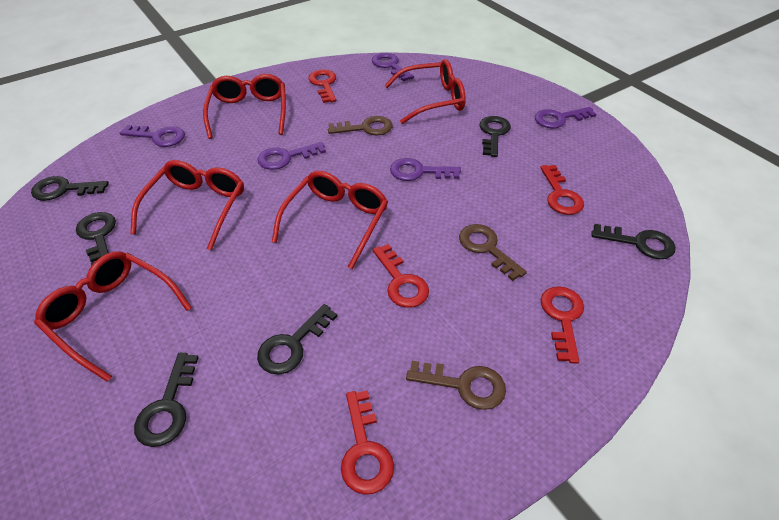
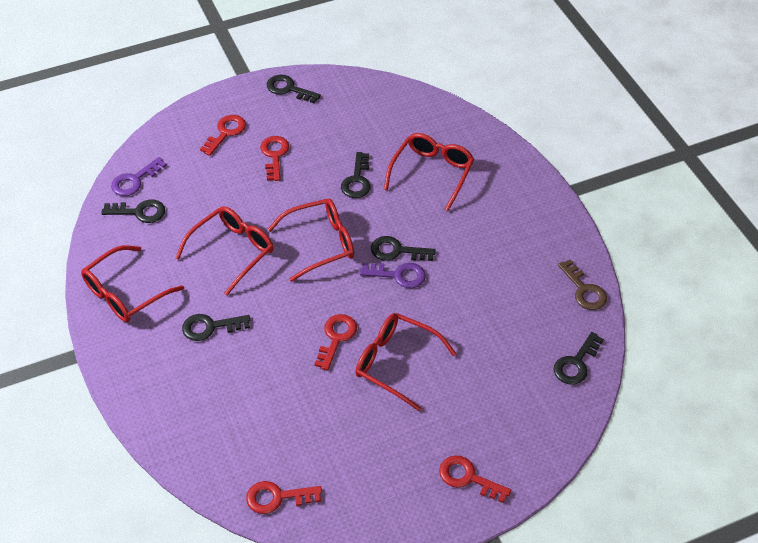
brown key: [328,116,393,135] [406,361,506,410] [459,224,527,281] = 3 -> [558,259,607,310] = 1
purple key: [120,125,185,147] [257,142,326,170] [372,53,414,81] [390,158,461,181] [535,107,596,128] = 5 -> [111,157,167,196] [360,263,426,288] = 2

